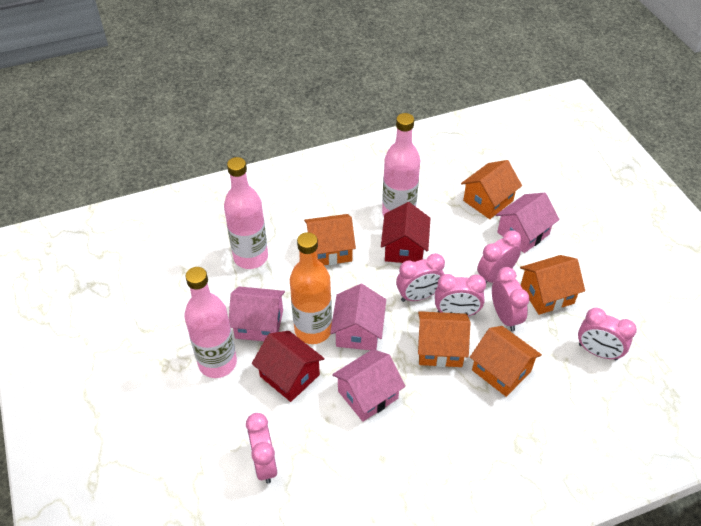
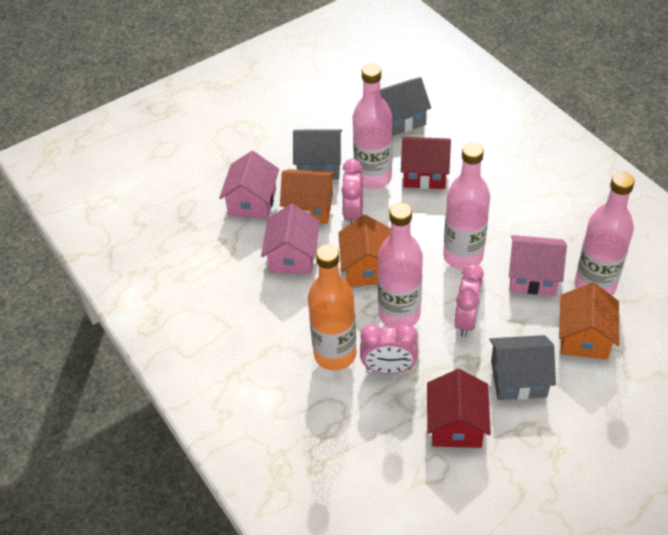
grey house: none = 0 -> [293,129,342,179] [380,77,431,136] [489,335,556,400] = 3
orange house: [304,214,356,265] [418,311,470,367] [461,160,522,219] [470,326,542,397] [520,255,585,315] = 5 -> [280,169,335,224] [338,215,391,286] [559,282,620,360] = 3
pink bottle: [184,267,237,378] [224,157,268,269] [382,113,420,216] = 3 -> [353,64,392,189] [378,203,423,328] [443,142,490,270] [575,172,635,296] = 4
pink clock: [246,413,277,484] [396,253,445,302] [435,274,486,316] [477,230,522,283] [492,267,530,331] [578,308,637,360] = 6 -> [342,159,363,223] [360,324,418,374] [454,263,484,337] = 3
pink house: [229,286,285,341] [330,284,386,350] [332,349,405,422] [496,193,560,253] = 4 -> [219,151,279,219] [261,204,320,274] [509,235,567,296] = 3

